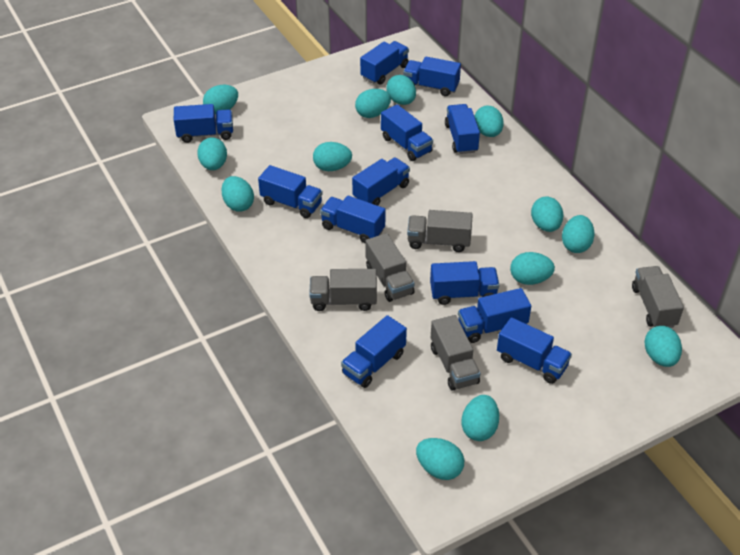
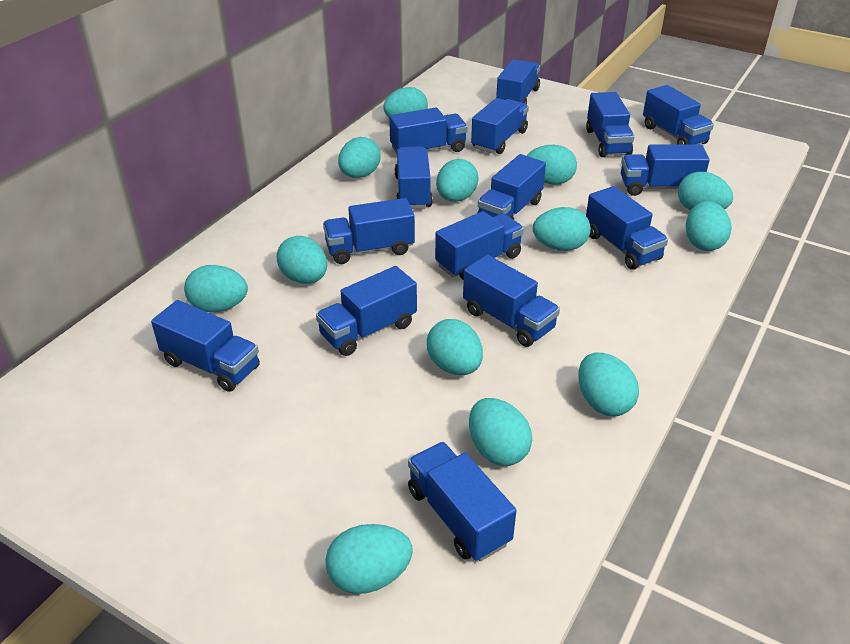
blue truck: [174,104,233,143] [258,165,323,218] [320,195,386,243] [341,315,407,388] [352,157,410,206] [360,41,409,85] [381,104,433,161] [403,57,461,96] [430,261,499,305] [445,104,480,154] [458,288,531,343] [497,317,572,384] = 12 -> [151,300,260,392] [316,266,417,356] [323,198,415,264] [389,108,468,154] [395,147,433,209] [408,442,516,561] [435,211,524,280] [463,255,560,347] [471,98,529,154] [478,154,546,220] [496,59,540,104] [586,92,634,157] [586,186,668,270] [621,144,710,196] [643,85,714,144] = 15
grey truck: [309,269,377,311] [365,233,415,302] [407,210,473,252] [431,315,480,391] [632,266,684,328] = 5 -> none = 0

